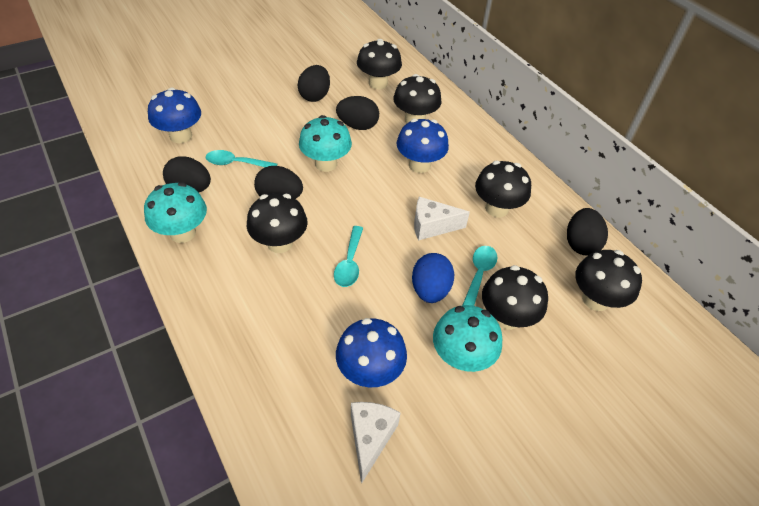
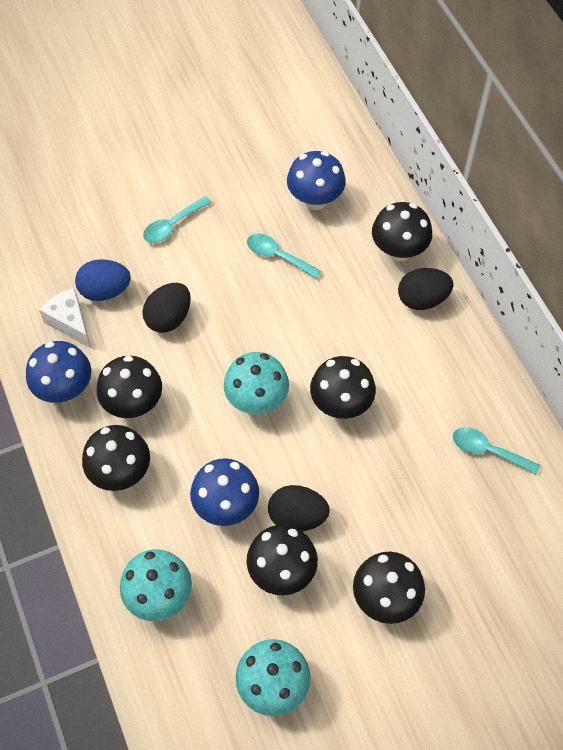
black egg: [163,156,211,193] [254,166,303,199] [298,65,330,102] [336,96,379,130] [567,208,608,256] = 5 -> [142,283,191,333] [268,485,330,531] [398,268,454,310] = 3
white cheese: [351,402,401,484] [414,197,470,240] = 2 -> [39,288,91,348] = 1

